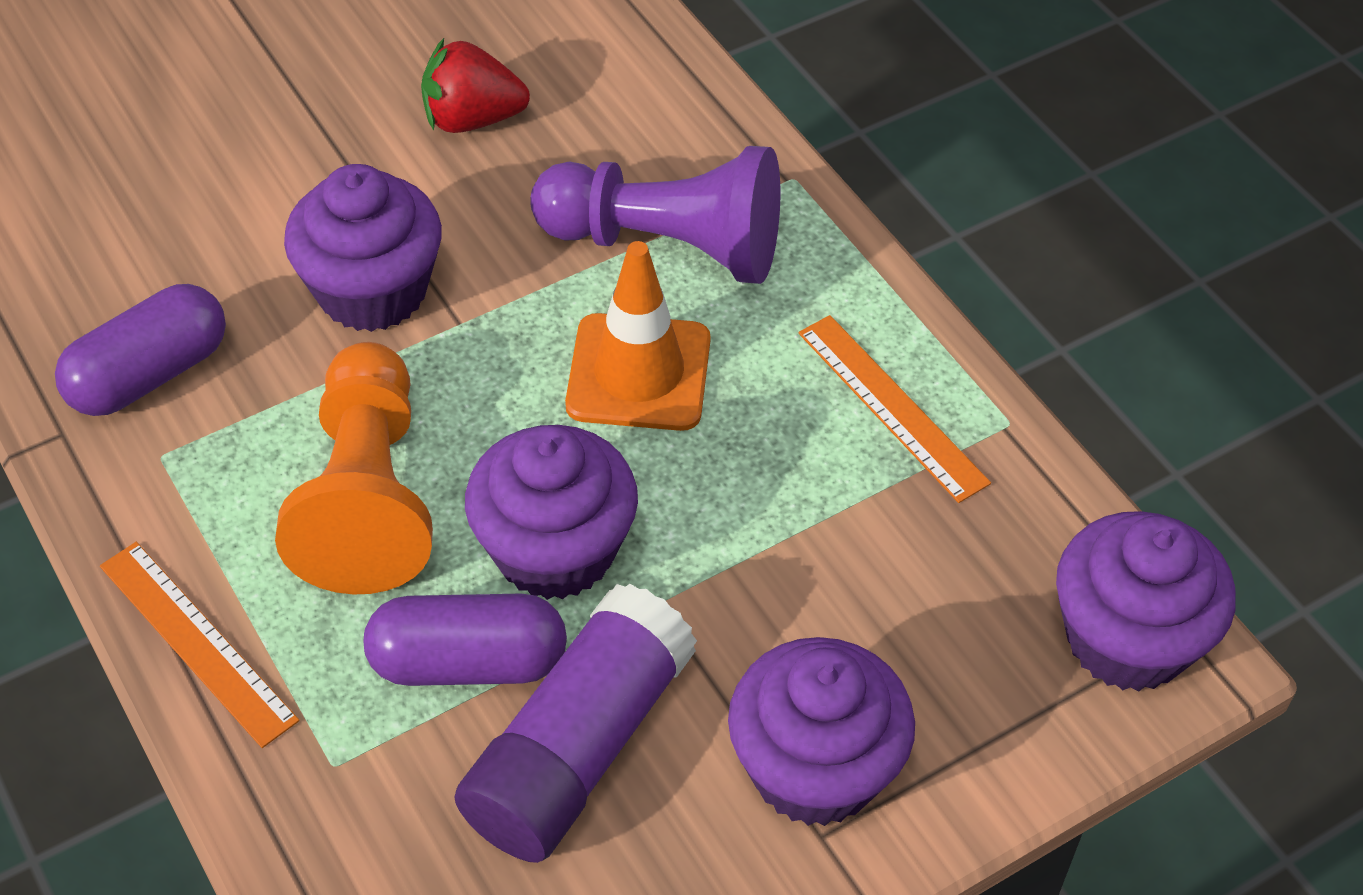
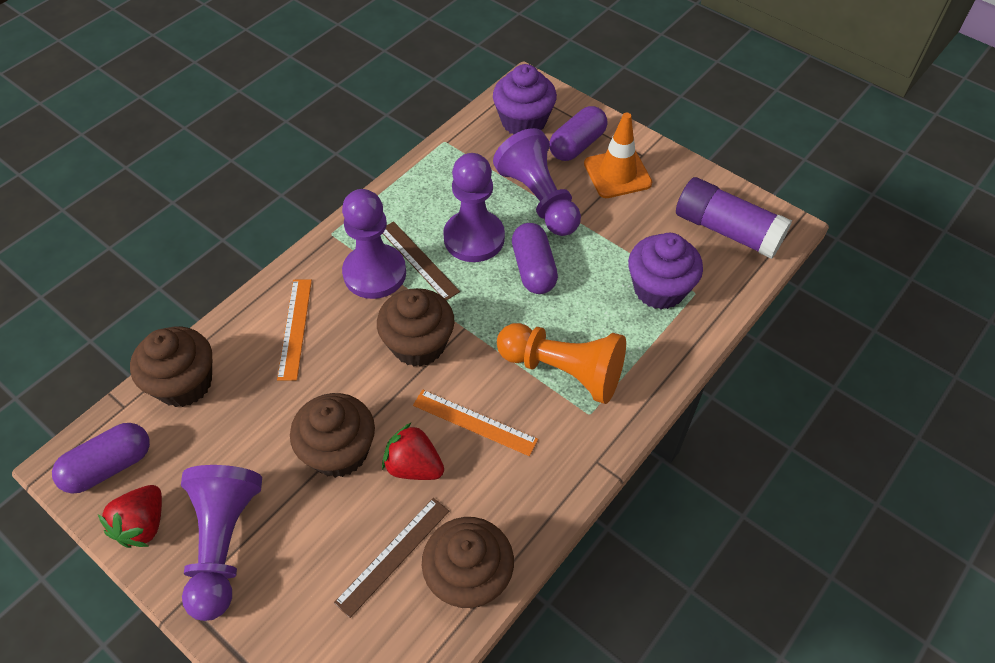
brown cupcake: none = 0 -> [130,327,212,407] [290,393,375,478] [377,288,455,367] [422,517,514,609] = 4
brown ruler: none = 0 -> [334,498,449,618] [382,221,460,301] = 2
purple capsule: [55,284,226,416] [363,594,567,686] = 2 -> [52,423,150,493] [512,223,558,294] [549,106,607,161] = 3
purple cupcake: [284,164,442,332] [465,425,638,600] [728,637,915,826] [1056,511,1236,692] = 4 -> [493,64,557,135] [628,233,703,310] = 2
purple pawn: [530,146,780,284] = 1 -> [181,465,262,621] [342,189,406,299] [443,153,505,262] [493,128,581,236] = 4
red strawberry: [421,38,530,133] = 1 -> [98,485,162,548] [382,422,444,480] = 2

